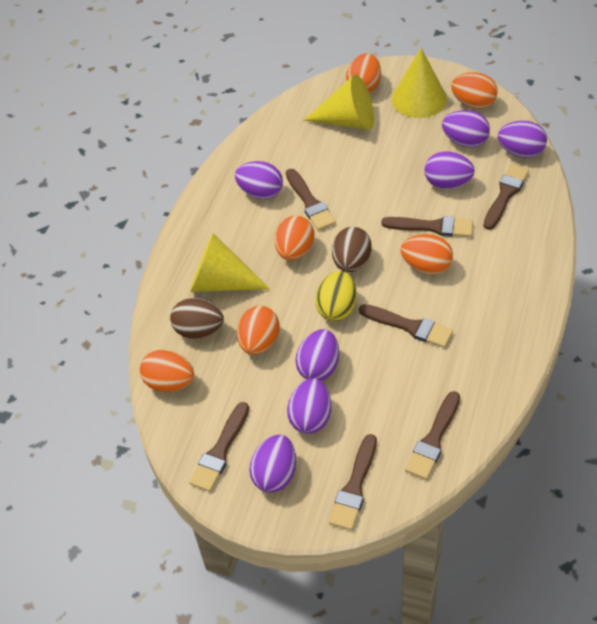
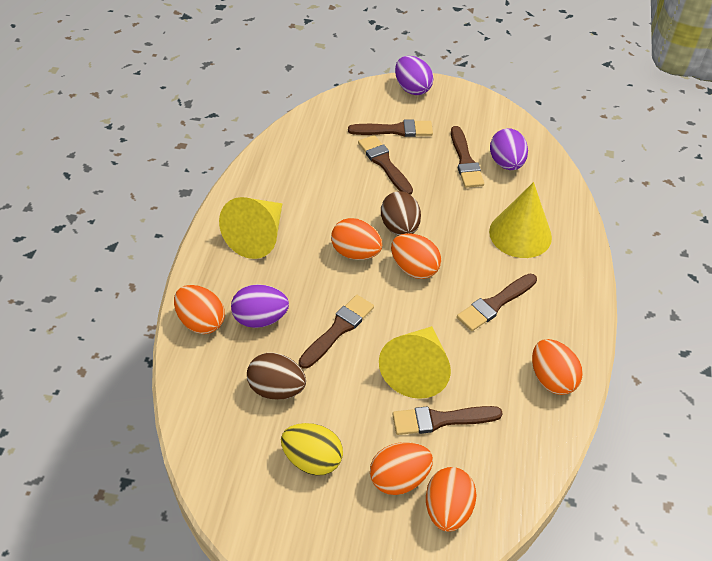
brown brush: [189,402,249,492] [286,169,336,231] [329,434,377,530] [359,304,453,348] [381,216,473,237] [405,391,460,480] [483,164,529,230] = 7 -> [299,295,374,369] [348,119,433,137] [358,135,413,195] [392,406,503,435] [451,126,484,188] [457,274,537,331] = 6
purple egg: [235,161,283,199] [249,435,296,492] [287,378,331,434] [295,329,339,381] [425,151,475,189] [442,110,490,148] [498,121,547,158] = 7 -> [231,284,289,328] [395,56,433,95] [490,128,528,170] = 3

